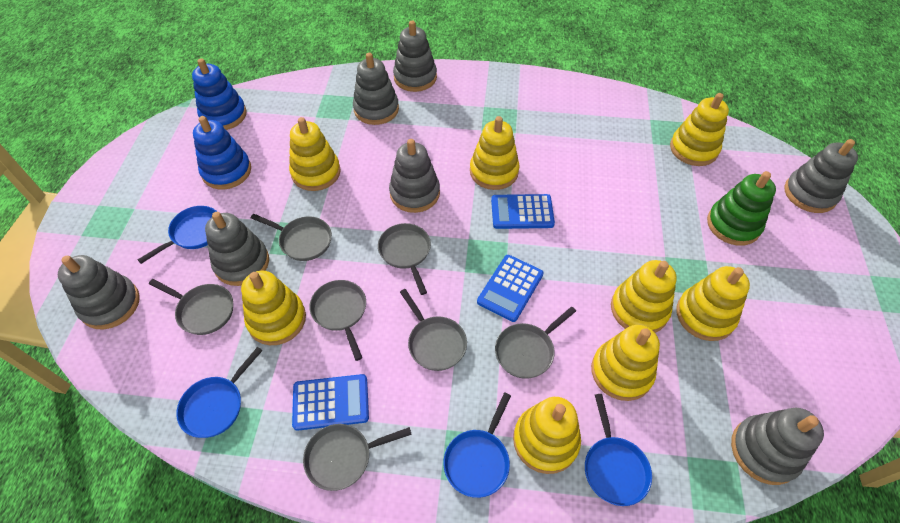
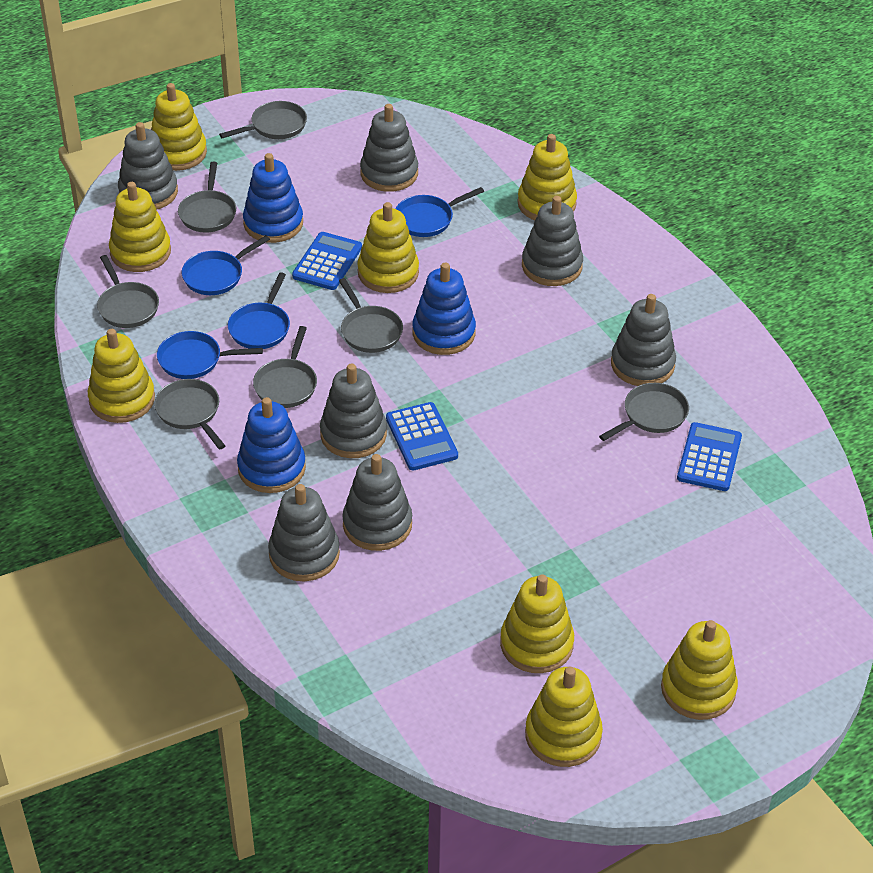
blue stacking toy: [192,58,247,130] [193,116,251,190] = 2 -> [237,397,306,493] [243,153,303,243] [412,263,476,355] = 3
green stacking toy: [707,171,776,246] = 1 -> none = 0

